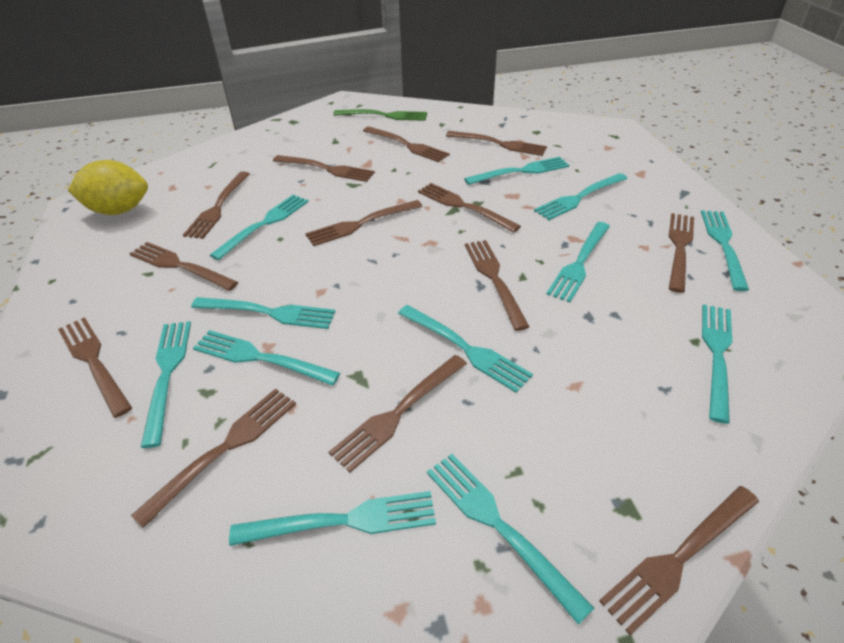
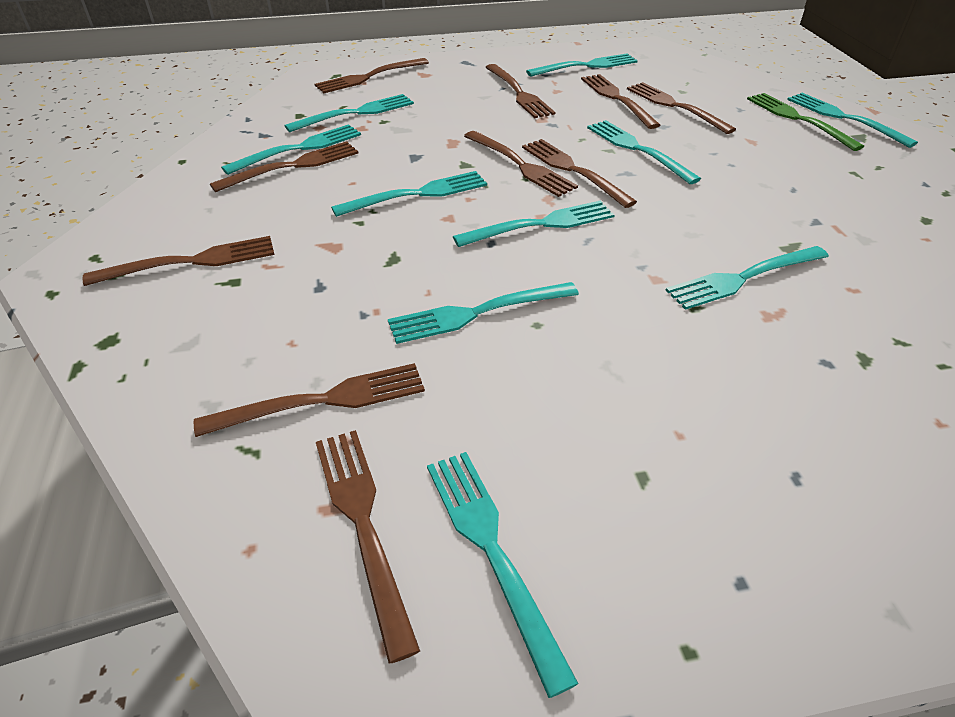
brown fork: [58,317,132,418] [129,242,238,291] [131,388,296,528] [183,171,250,239] [273,155,375,182] [305,200,423,246] [329,355,467,472] [363,126,450,162] [418,183,521,233] [446,131,547,156] [465,240,530,331] [599,486,759,635] [669,213,694,293] = 13 -> [83,236,275,286] [194,363,425,437] [210,141,358,192] [315,58,429,93] [316,430,420,663] [464,131,578,197] [485,64,555,118] [522,139,637,208] [581,74,660,129] [627,82,736,134] = 10
turquoise fork: [141,321,191,448] [191,297,336,329] [193,330,340,386] [210,195,309,260] [229,491,436,546] [398,305,533,393] [427,454,594,625] [464,157,569,185] [534,173,628,220] [547,222,610,302] [701,210,749,291] [702,304,732,424] = 12 -> [221,124,361,175] [285,94,414,132] [331,171,487,217] [388,282,579,344] [427,452,579,698] [453,200,614,247] [526,53,638,77] [587,120,701,184] [666,246,829,310] [787,93,918,148] = 10
yellow lemon: [68,160,148,215] = 1 -> none = 0

